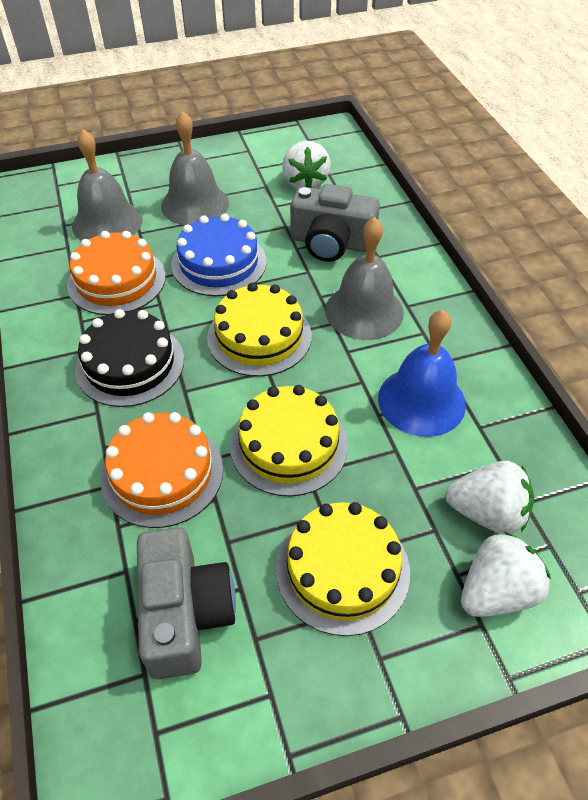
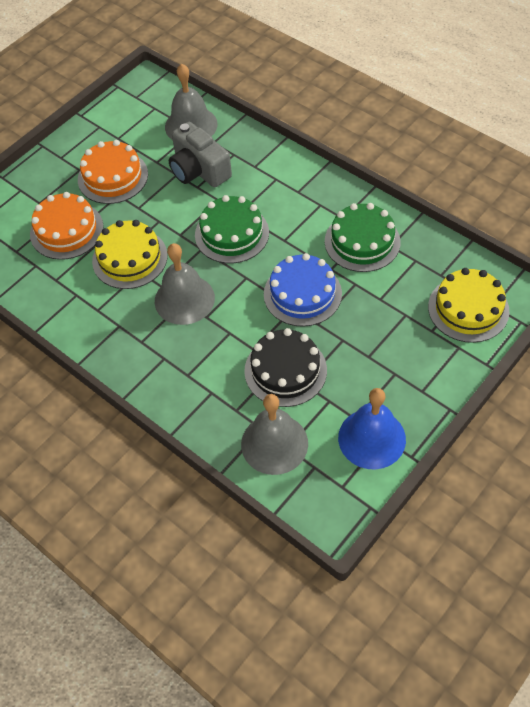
green cake: none = 0 -> [195,195,269,263] [325,203,401,272] = 2
grey camera: [137,527,236,679] [290,184,380,262] = 2 -> [169,122,232,187] = 1
white strawberry: [282,140,331,189] [445,461,534,534] [461,531,551,617] = 3 -> none = 0
yellow cake: [207,283,312,377] [230,385,348,497] [276,502,410,636] = 3 -> [92,220,168,289] [428,268,509,343] = 2

